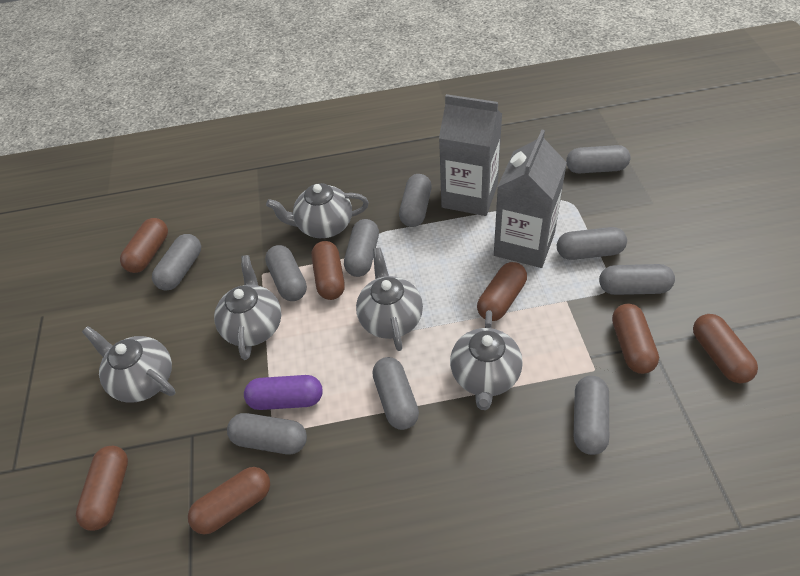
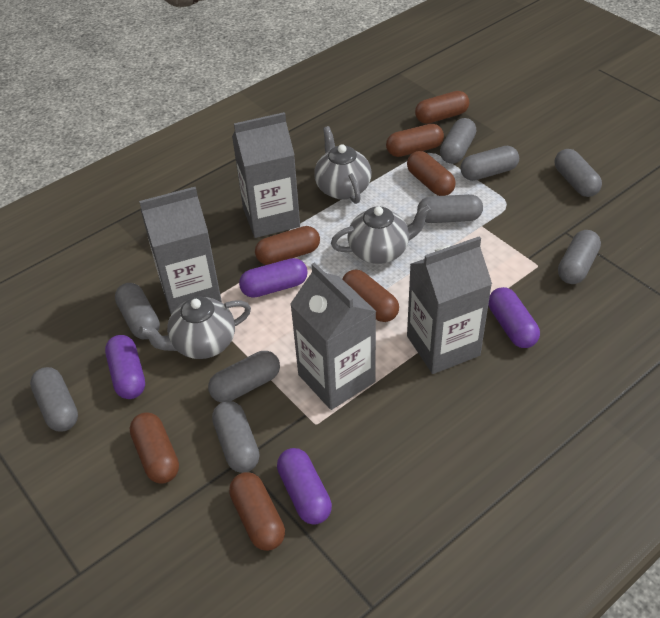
grey capsule: [152,234,201,291] [227,413,307,454] [265,245,307,301] [344,219,379,277] [372,357,419,430] [399,174,432,227] [557,227,627,260] [566,145,631,173] [573,376,609,455] [599,264,675,295] = 10 -> [30,367,78,432] [115,283,160,339] [208,351,280,402] [212,401,260,473] [417,194,483,223] [440,118,476,164] [461,146,519,181] [555,149,602,197] [558,230,601,284] = 9
grey carton: [439,94,502,216] [494,130,567,268] = 2 -> [139,187,222,315] [232,112,300,238] [290,262,377,410] [407,236,492,374] = 4
grey teapot: [82,326,175,403] [214,255,281,360] [266,183,369,238] [356,247,423,351] [450,310,523,410] = 5 -> [139,297,251,359] [314,126,372,204] [331,204,431,264] = 3
purple capsule: [244,375,323,410] = 1 -> [105,335,145,399] [239,258,308,298] [277,448,332,525] [488,287,540,348] = 4

